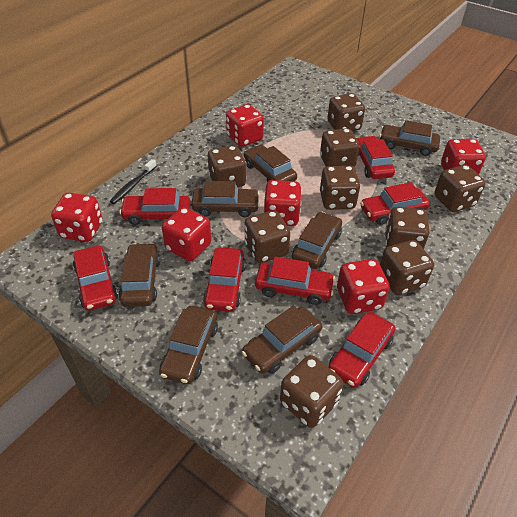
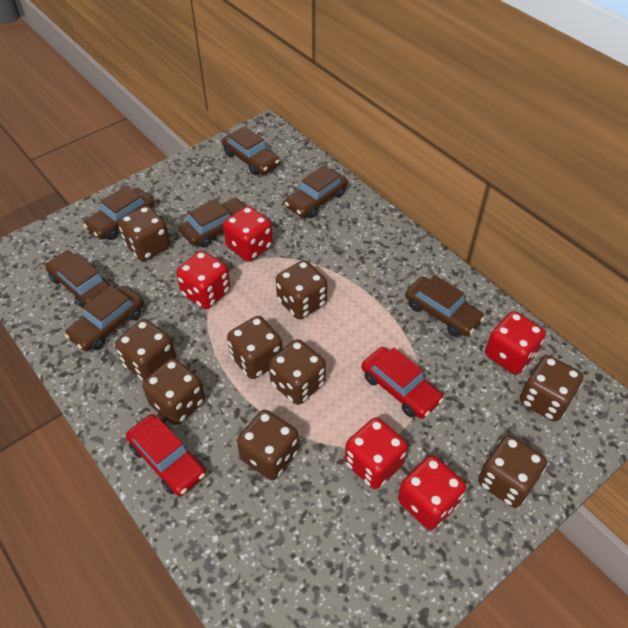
black toothbrush: [110,159,157,204] = 1 -> none = 0
red car: [73,245,118,311] [119,188,190,225] [203,247,246,312] [255,257,335,305] [328,312,396,388] [356,136,395,179] [360,182,430,225] = 7 -> [126,414,206,496] [361,347,444,419] = 2
red dice: [51,193,102,242] [162,207,211,261] [226,104,264,147] [264,180,302,226] [337,259,390,314] [441,139,486,174] = 6 -> [176,251,230,309] [223,206,273,262] [345,417,408,489] [398,455,466,530] [485,311,546,374] = 5

